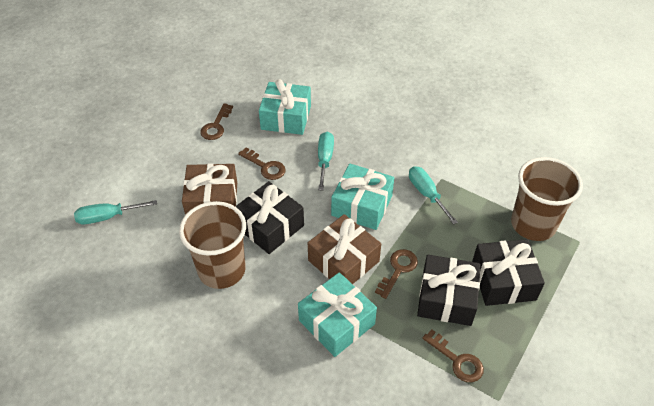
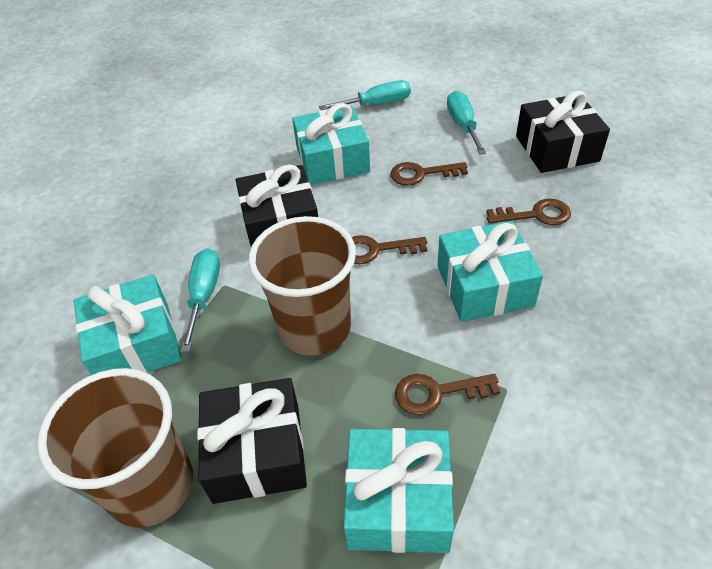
brown gift: [182,163,237,215] [308,214,381,284] = 2 -> none = 0
turquoise gift: [259,79,311,135] [298,272,377,357] [331,164,394,230] = 3 -> [74,274,182,375] [292,103,370,185] [343,428,454,553] [437,221,543,322] = 4

